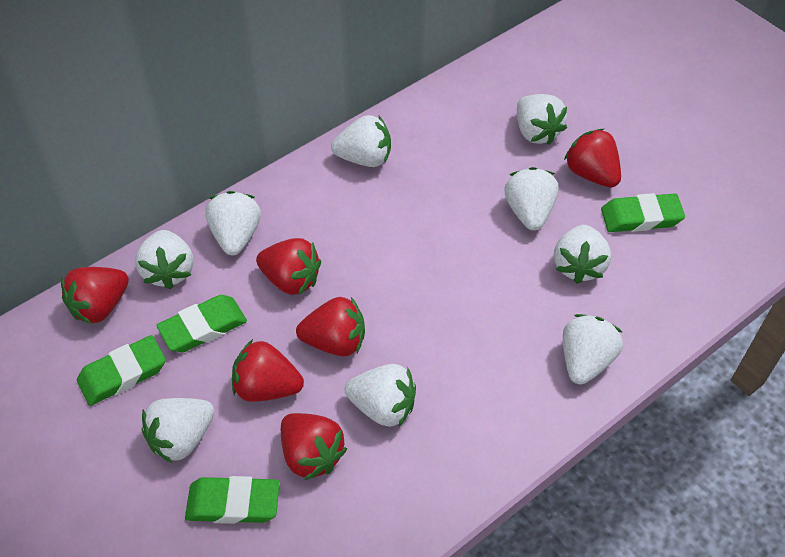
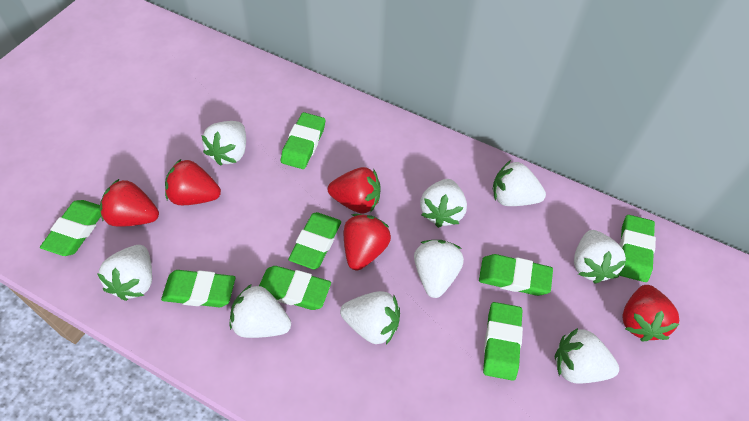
green eraser: [77,335,166,406] [156,295,247,352] [185,476,280,524] [601,193,685,232] = 4 -> [40,200,101,256] [161,270,235,307] [259,266,331,310] [281,112,325,169] [288,212,341,269] [479,254,553,296] [483,302,523,381] [619,215,656,282] = 8
red strawberry: [61,267,129,325] [232,339,304,402] [256,238,321,295] [281,413,347,481] [296,297,365,356] [564,129,621,187] = 6 -> [100,178,159,227] [165,158,221,205] [328,167,381,214] [344,214,391,270] [622,285,679,341] = 5

